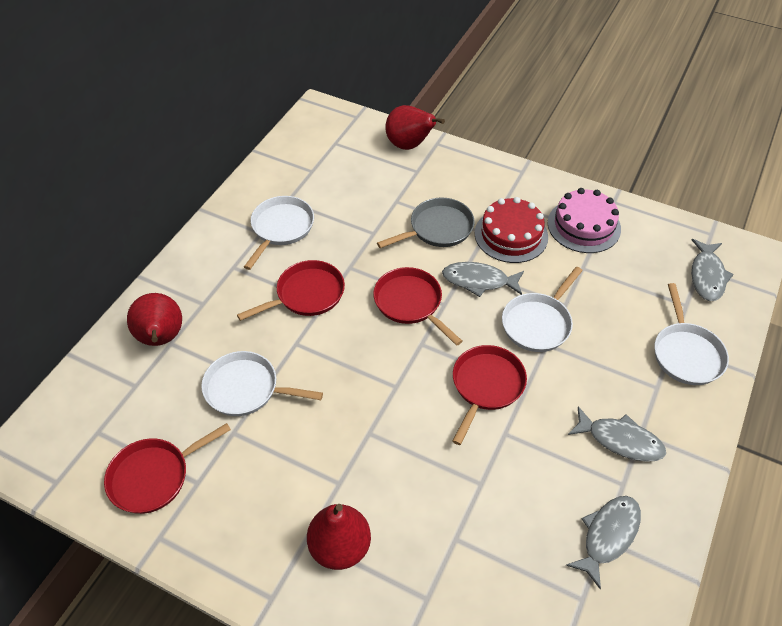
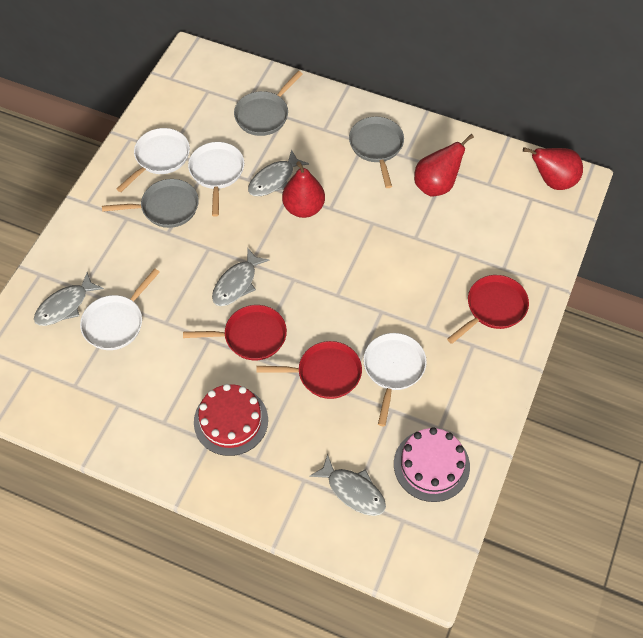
grey pan: [377,197,475,248] = 1 -> [102,179,199,228] [234,71,303,136] [349,117,404,188] = 3
red pan: [104,423,231,514] [237,260,345,321] [373,267,462,346] [452,345,527,445] = 4 -> [183,305,287,360] [256,341,362,399] [447,275,529,344] = 3

